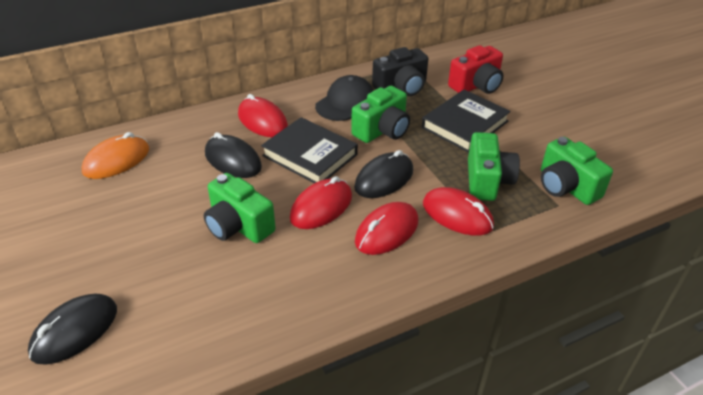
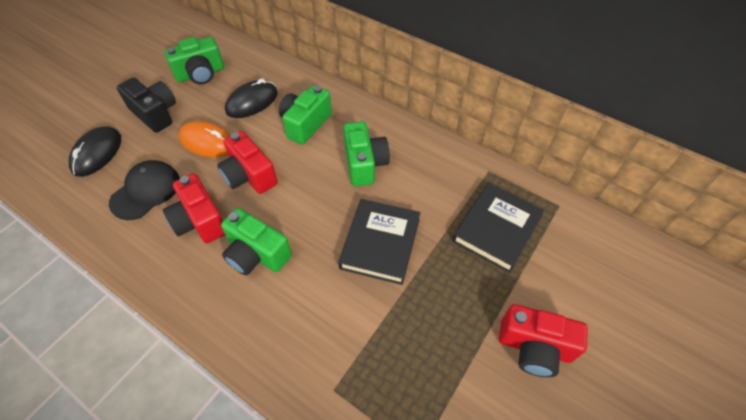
black mouse: [28,294,117,364] [205,132,262,178] [354,150,413,198] = 3 -> [69,126,121,177] [225,79,278,118] = 2
red camera: [448,45,504,94] = 1 -> [163,173,225,243] [217,131,278,194] [499,304,588,377] = 3
red mouse: [238,94,288,137] [290,176,352,229] [355,202,418,255] [423,187,494,236] = 4 -> none = 0

